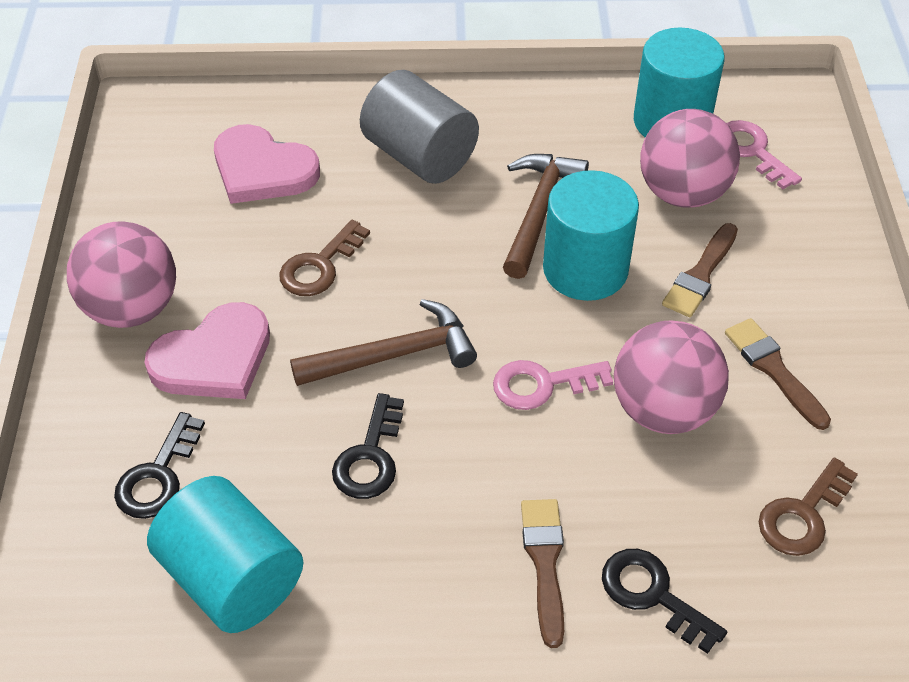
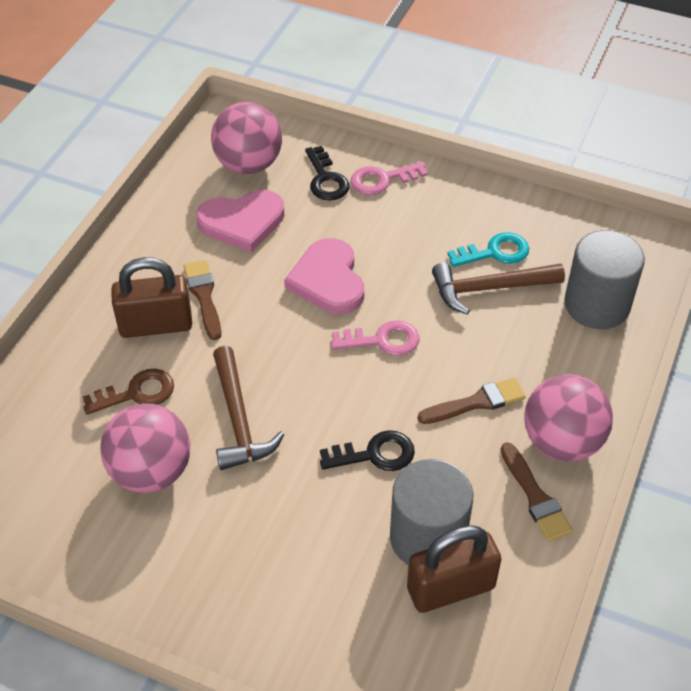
black key: [114,412,205,519] [332,393,404,499] [602,549,727,654] = 3 -> [305,146,350,201] [320,430,415,471] = 2
brown key: [279,220,370,296] [759,458,858,556] = 2 -> [82,369,174,415] = 1
brown padlock: none = 0 -> [111,257,192,338] [407,525,501,613] = 2
grey cylinder: [360,70,479,184] = 1 -> [390,459,473,565] [564,230,645,329] = 2
turquoise cylinder: [147,476,303,633] [543,170,639,301] [634,28,725,137] = 3 -> none = 0
turquoise key: none = 0 -> [448,233,529,267] = 1

